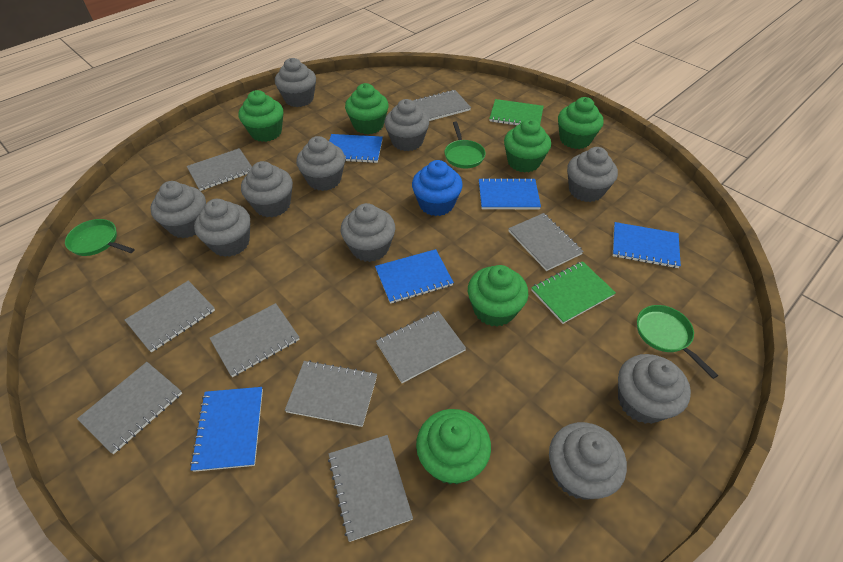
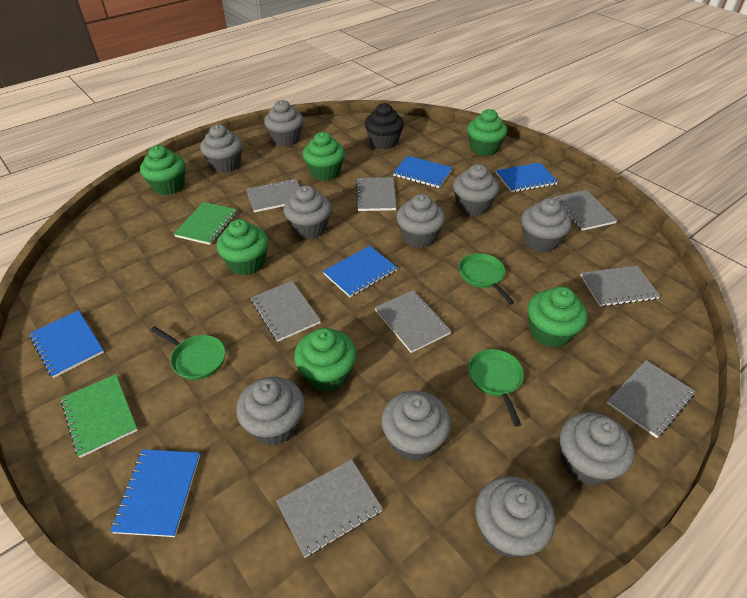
black cupcake: none = 0 -> [365,103,404,149] = 1
blue cupcake: [412,160,463,216] = 1 -> none = 0
grey notebook: [77,362,182,454] [125,281,215,352] [187,148,252,191] [210,303,300,377] [285,360,377,427] [328,435,413,542] [376,311,466,383] [413,90,471,121] [508,213,584,271] = 9 -> [246,179,300,213] [251,281,321,342] [276,459,383,557] [356,177,397,211] [375,290,451,353] [554,190,618,231] [580,266,660,307] [607,360,696,438] = 8

